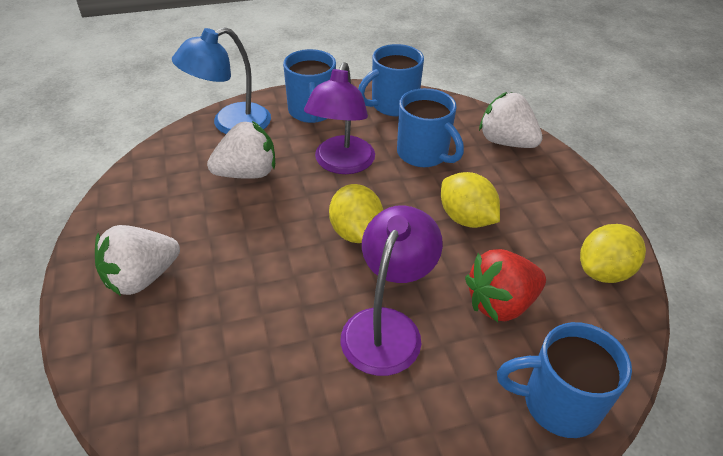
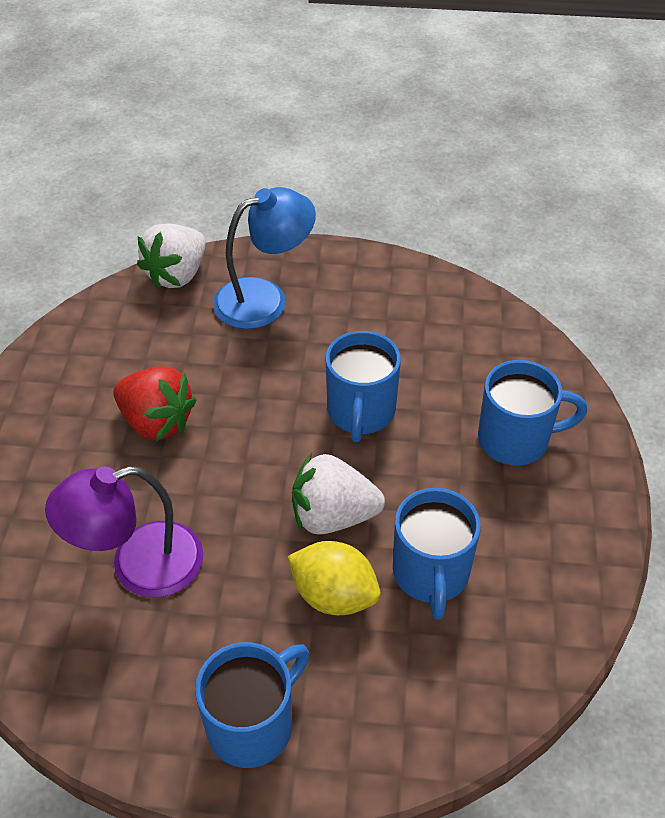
purple lamp: [304,62,375,174] [341,205,443,376] = 2 -> [45,466,204,598] = 1
white strawberry: [95,225,180,296] [207,121,275,179] [479,92,543,148] = 3 -> [137,223,206,289] [292,453,385,535] = 2
yellow lemon: [329,184,383,243] [441,172,500,228] [580,224,646,283] = 3 -> [287,541,381,615] = 1

